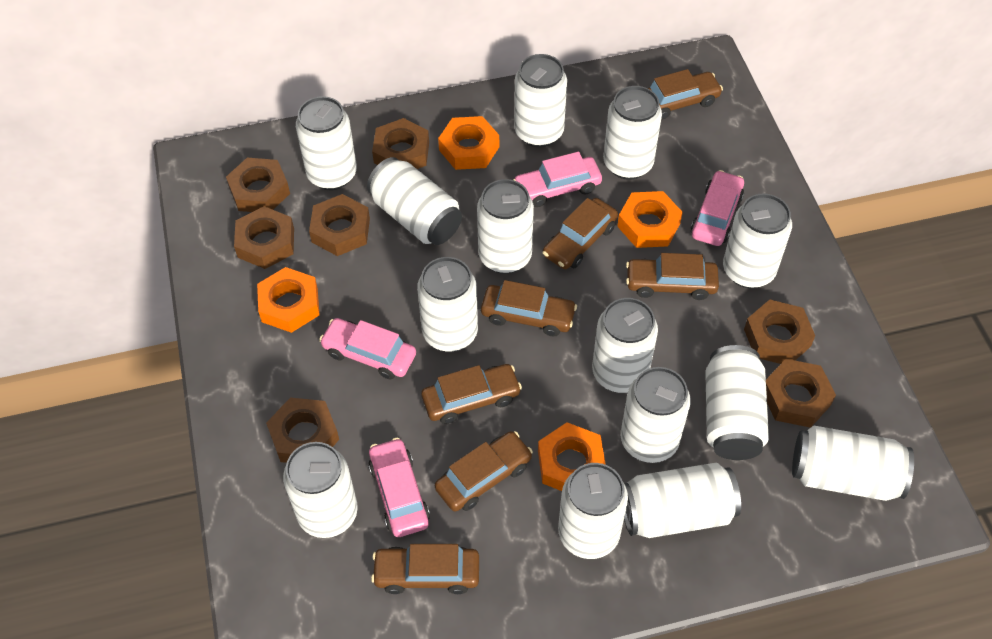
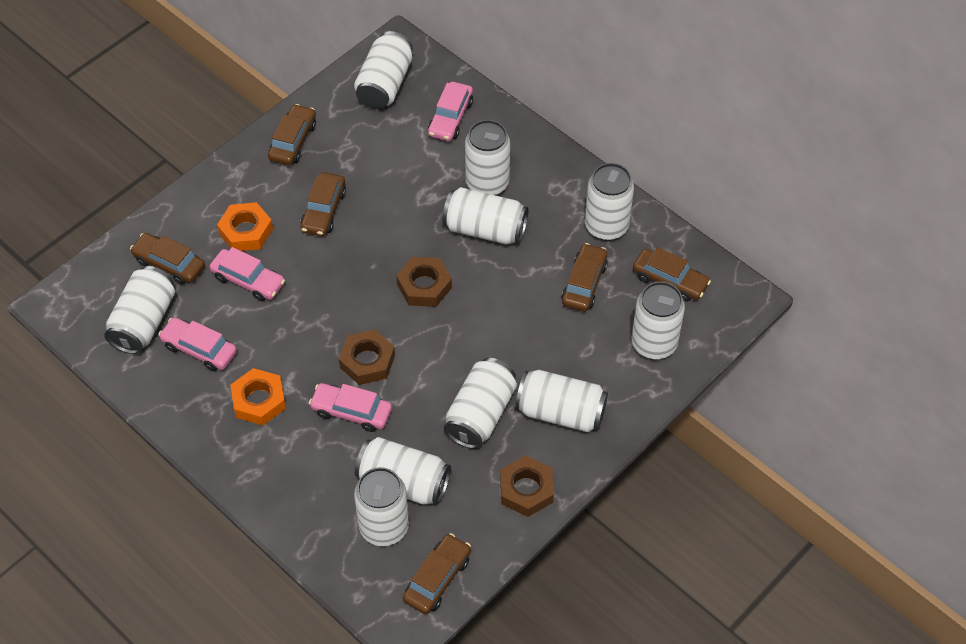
brown car: [371,544,479,594] [421,364,522,424] [435,431,533,512] [481,280,577,337] [543,198,618,269] [626,253,719,300] [648,69,723,120] = 7 -> [130,233,205,285] [268,104,316,166] [300,172,346,236] [403,533,471,614] [561,243,608,312] [633,247,711,302] = 6
brown nut: [226,158,290,212] [234,206,294,269] [266,398,339,463] [309,194,370,256] [372,118,429,169] [744,300,815,364] [766,359,836,428] = 7 -> [339,329,395,385] [396,257,452,307] [500,455,554,517] = 3
orange nut: [257,267,320,333] [438,116,499,170] [538,422,606,491] [617,191,683,248] = 4 -> [217,202,273,251] [230,368,286,425] = 2
white can: [283,442,358,538] [296,96,357,190] [367,157,462,245] [417,257,478,352] [477,179,534,274] [514,54,567,147] [558,463,628,559] [592,298,658,393] [603,86,662,180] [621,367,691,463] [624,463,741,538] [705,345,769,460] [723,193,792,288] [792,426,914,501] = 14 -> [104,266,175,354] [354,31,413,109] [354,467,409,546] [355,437,451,505] [442,187,529,245] [444,358,517,449] [465,120,510,195] [515,370,608,432] [585,163,634,241] [631,282,685,360] = 10

